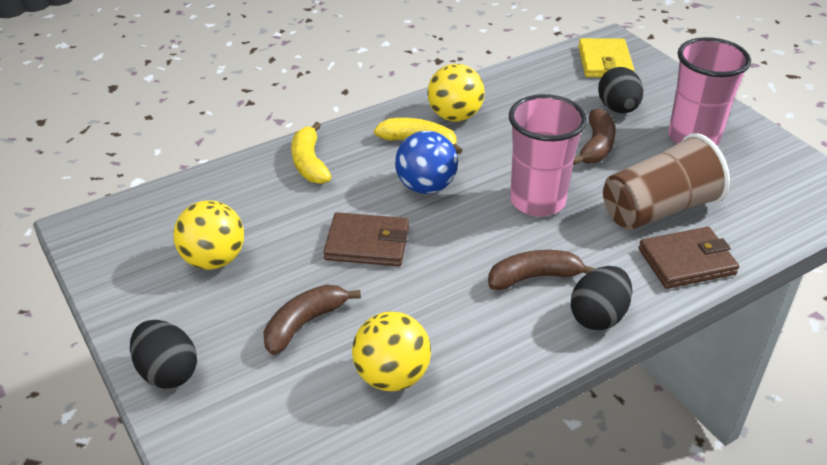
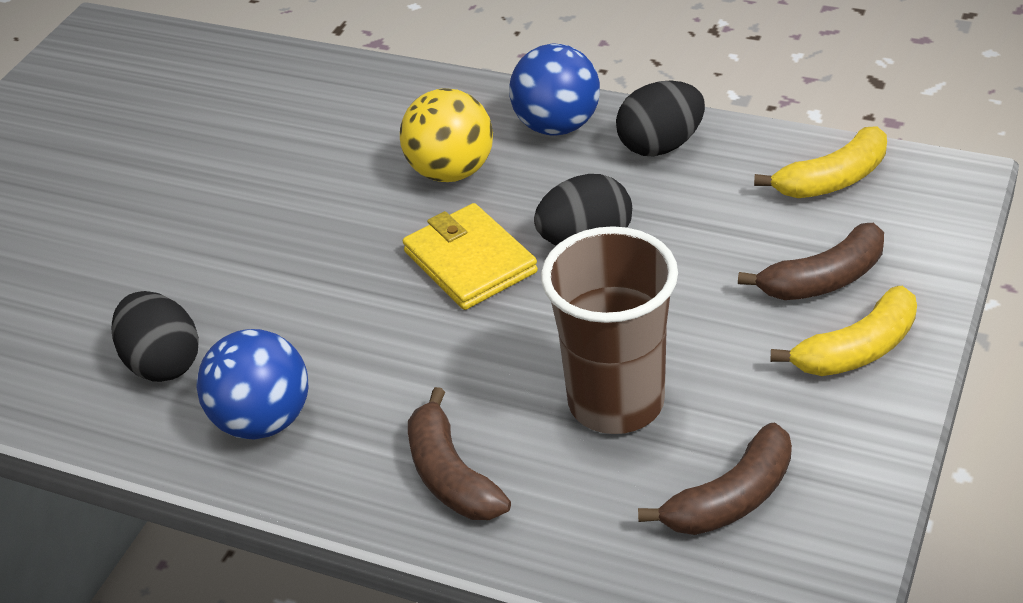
blue ball: [395,131,458,194] = 1 -> [197,329,308,439] [509,44,600,136] = 2
brown wallet: [323,212,409,266] [639,227,739,289] = 2 -> none = 0
pink cup: [509,94,587,217] [668,37,751,145] = 2 -> none = 0
yellow ball: [173,200,244,270] [352,312,431,391] [427,64,485,122] = 3 -> [400,88,493,182] = 1

